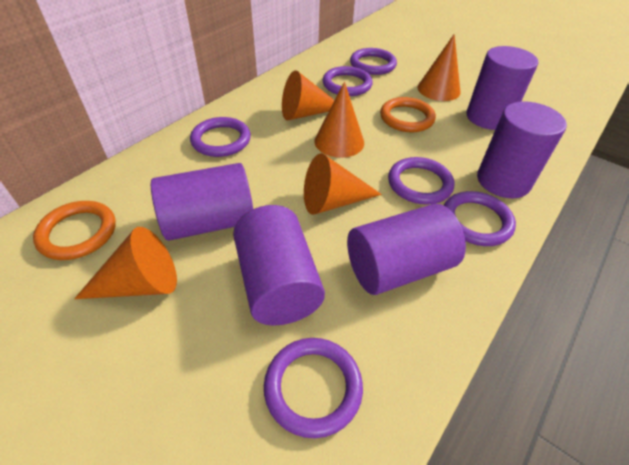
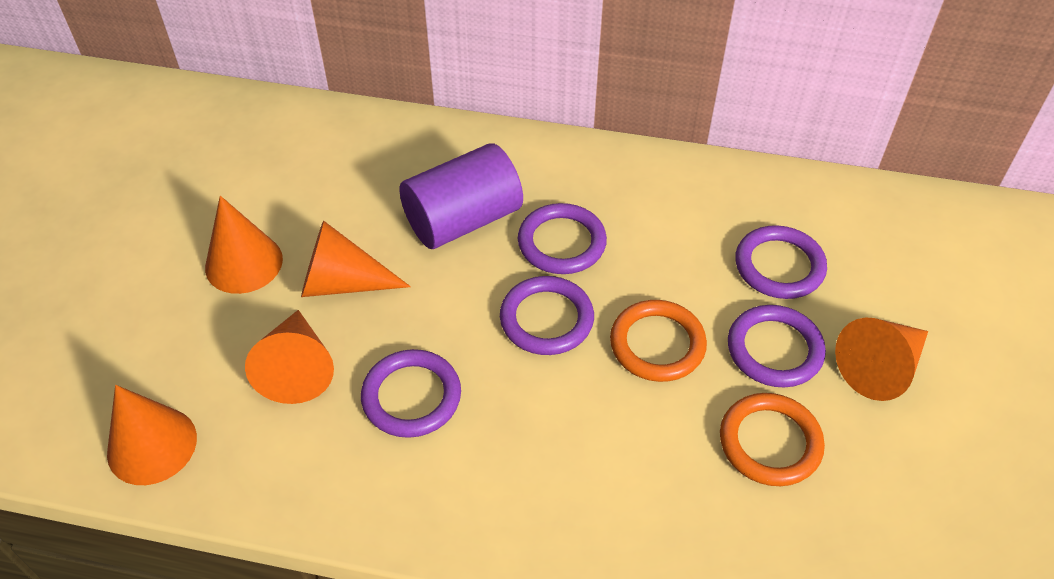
purple cylinder: [151,163,253,241] [233,205,325,325] [347,204,466,295] [466,46,538,130] [477,101,567,198] = 5 -> [399,143,523,249] = 1
purple ring: [190,117,251,157] [264,338,363,438] [323,66,373,96] [350,48,397,75] [388,157,454,204] [444,191,516,246] = 6 -> [361,349,461,438] [500,276,594,355] [518,203,607,274] [728,305,826,387] [735,225,827,299] = 5

